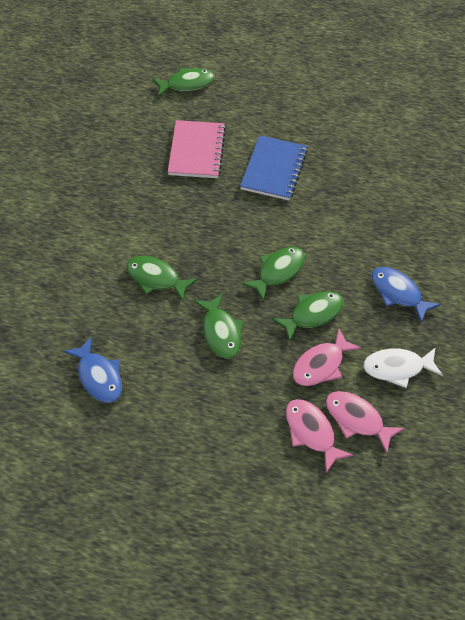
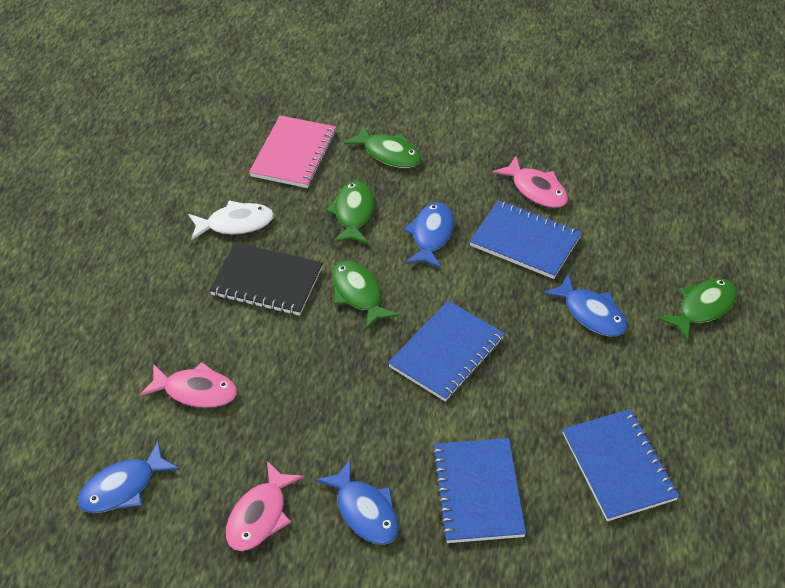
black notebook: none = 0 -> [209,243,323,316] = 1
blue fish: [64,336,122,403] [372,267,441,323] = 2 -> [78,441,180,513] [316,459,399,545] [404,202,454,269] [543,274,627,336] = 4
blue notebook: [240,135,308,200] = 1 -> [388,301,505,402] [432,438,526,543] [469,200,582,279] [562,409,679,521] = 4
green fish: [126,256,198,301] [152,68,215,97] [194,294,244,359] [242,247,305,301] [272,291,344,342] = 5 -> [326,181,374,244] [332,260,399,330] [344,125,421,168] [659,278,738,341] = 4

